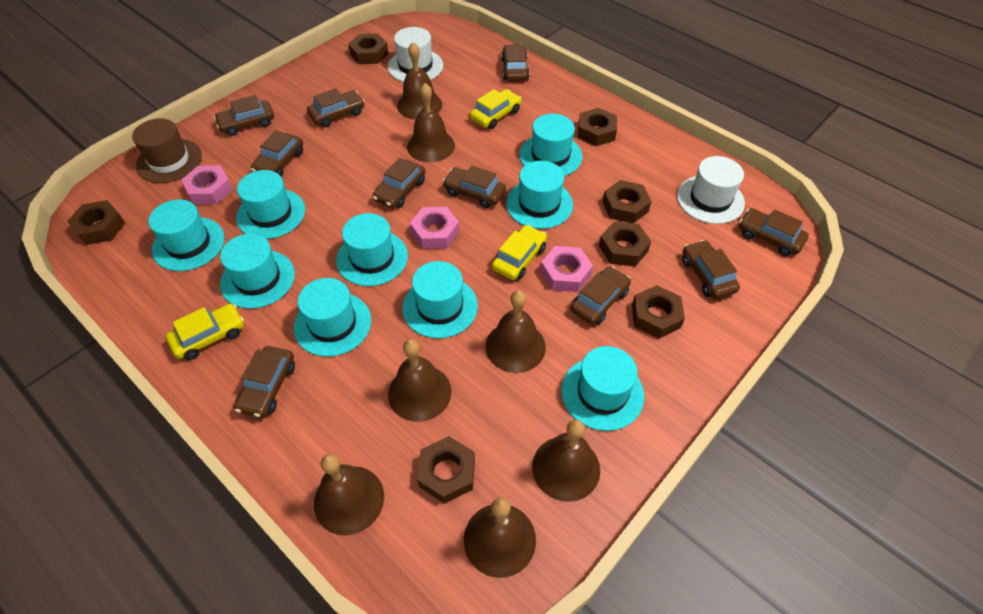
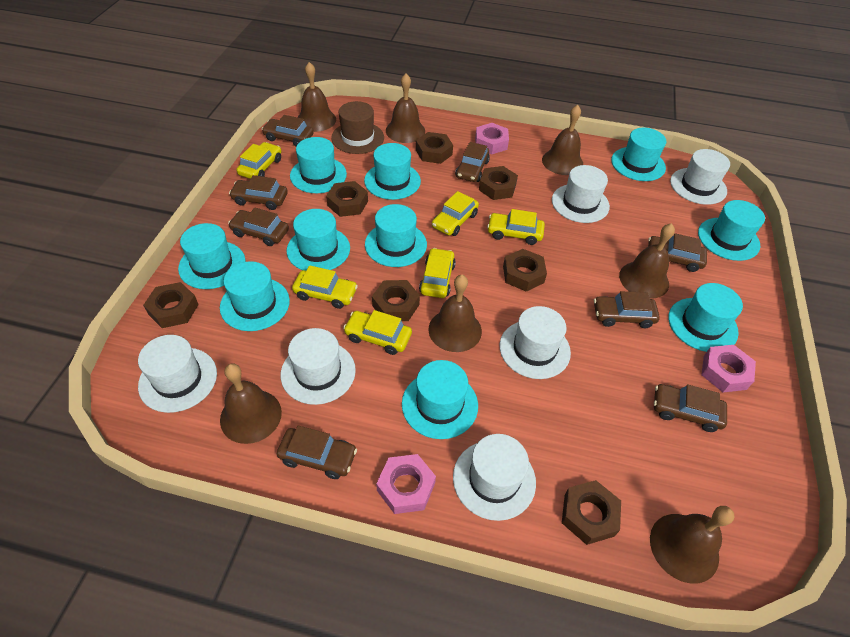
brown car: [214,95,274,136] [234,346,295,418] [251,130,303,177] [307,88,365,127] [373,158,425,208] [442,166,506,208] [501,45,529,81] [570,266,631,325] [682,240,740,299] [739,208,809,256] = 10 -> [228,208,289,246] [229,175,288,210] [262,115,314,146] [277,426,357,479] [455,142,490,182] [594,291,660,328] [648,233,707,272] [654,384,727,432] = 8
turquoise hat: [148,199,225,271] [220,234,295,309] [236,170,305,239] [294,278,371,357] [336,213,408,286] [402,261,478,338] [506,161,573,229] [519,113,582,176] [561,346,644,431] = 9 -> [178,223,245,289] [220,261,290,331] [287,209,350,271] [290,137,347,193] [364,143,421,200] [365,204,427,267] [402,360,478,439] [611,128,666,181] [668,283,743,352] [698,200,765,261] = 10
white hat: [388,27,443,82] [677,156,745,224] = 2 -> [138,335,217,413] [281,328,356,405] [453,434,536,521] [500,306,571,379] [552,165,610,223] [670,149,730,205] = 6
yellow car: [166,303,244,360] [470,89,521,129] [492,225,547,280] = 3 -> [237,142,281,179] [292,265,358,309] [343,310,412,355] [419,248,456,298] [432,191,479,236] [487,209,545,245] = 6

